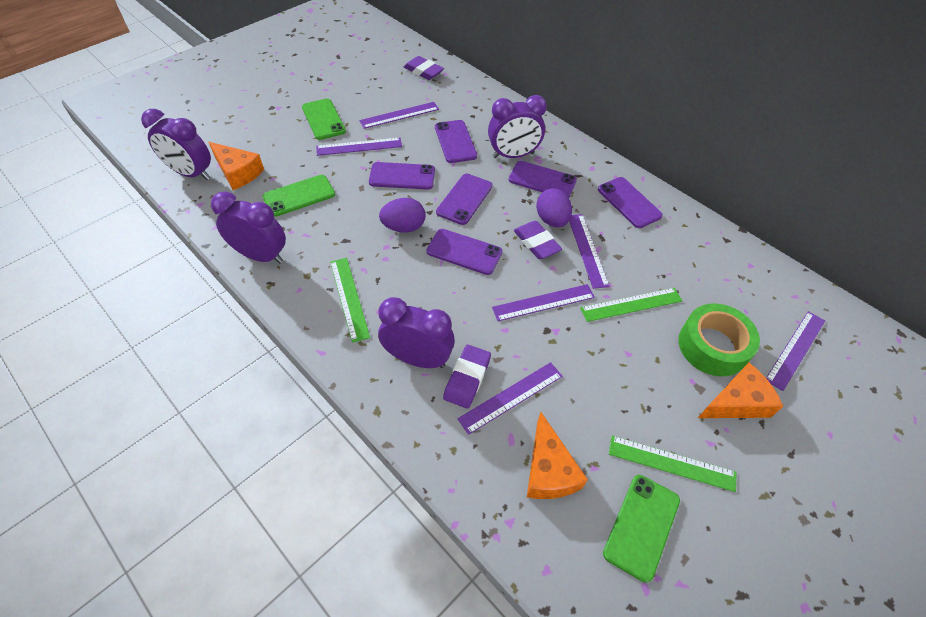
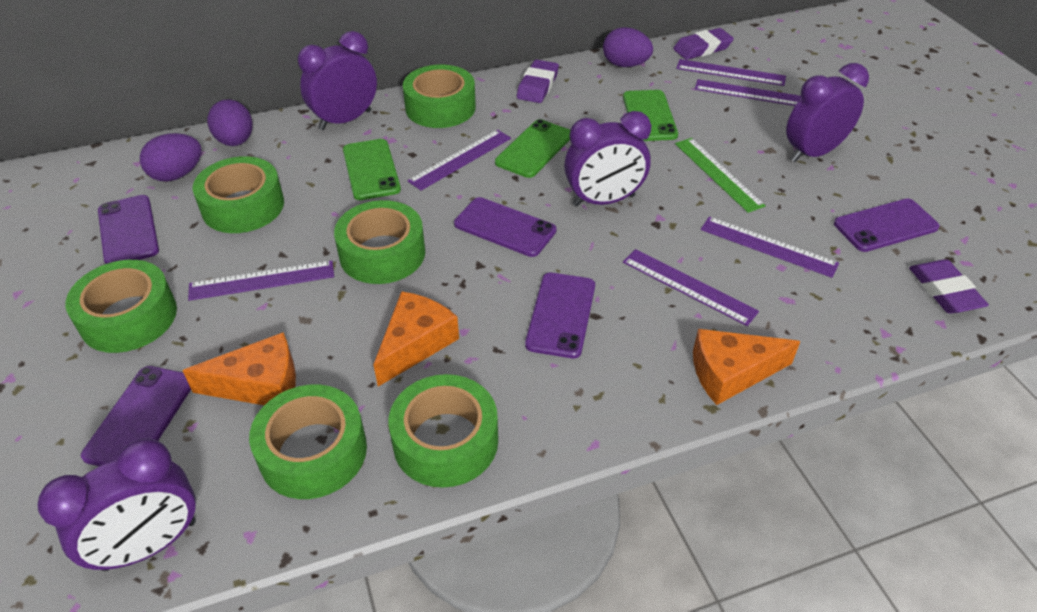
green ruler: [330,258,370,343] [580,288,682,322] [609,436,737,492] = 3 -> [675,138,766,213] = 1
green tape: [678,303,760,376] = 1 -> [65,260,177,353] [193,156,284,233] [249,385,367,499] [334,200,425,284] [389,374,498,488] [403,65,476,128] = 6
purple egg: [379,198,425,233] [536,188,572,227] = 2 -> [140,133,202,182] [207,99,253,146] [603,27,653,67] = 3
purple phone: [369,162,435,190] [426,229,502,275] [435,120,477,163] [436,174,493,225] [509,161,577,198] [598,177,663,228] = 6 -> [81,366,191,466] [98,195,159,264] [454,197,556,257] [525,273,595,358] [834,199,940,252] = 5

